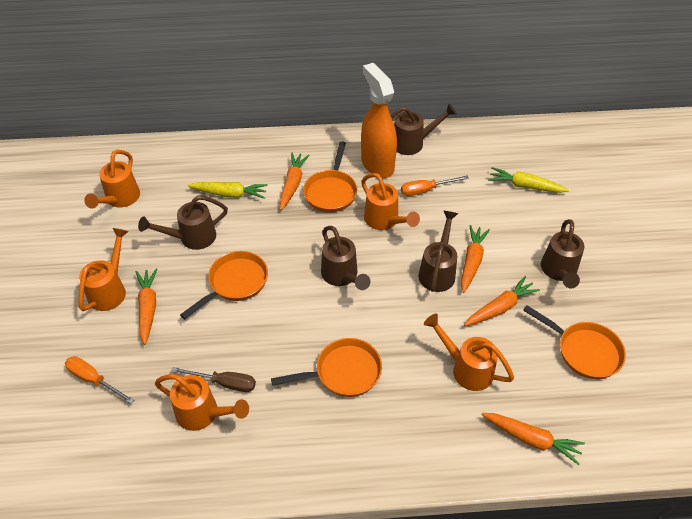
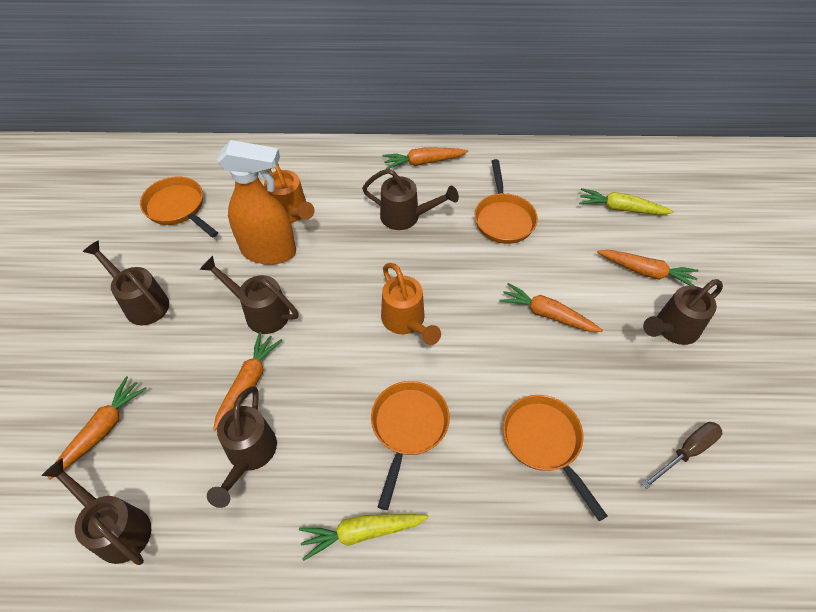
brown watering can: [138,195,228,250] [321,226,370,290] [390,104,457,155] [418,210,458,292] [541,219,585,288] = 5 -> [41,458,151,565] [83,240,169,325] [200,256,299,334] [207,386,277,508] [362,169,459,230] [643,279,723,345] = 6
orange screwdriver: [65,356,134,404] [401,176,469,196] = 2 -> none = 0
orange watering can: [78,228,129,311] [84,150,140,209] [155,374,249,431] [361,173,420,230] [424,313,514,391] = 5 -> [264,164,315,223] [381,263,441,345] = 2

